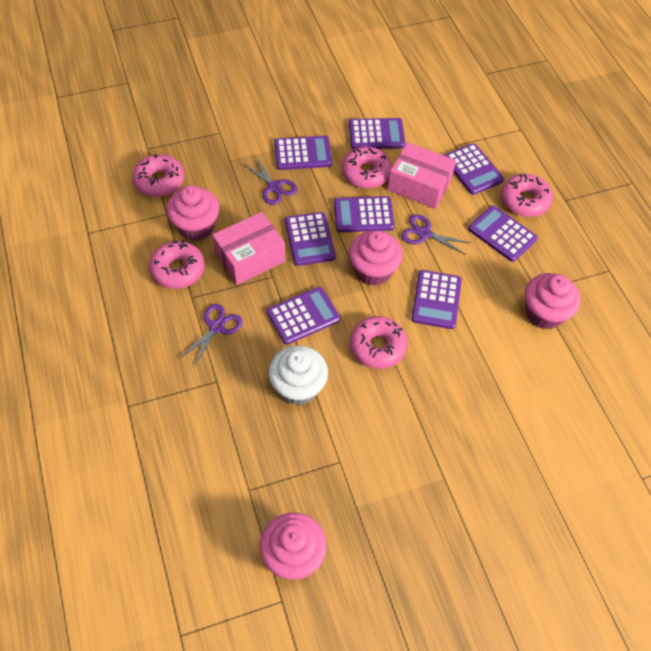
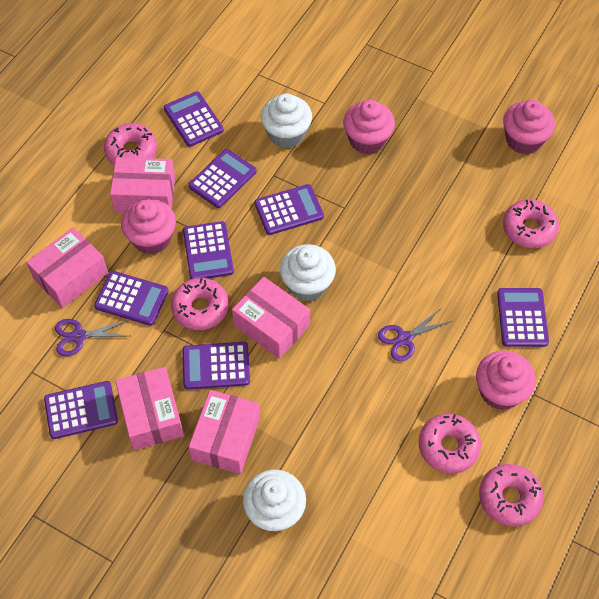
pink box: [212,212,285,285] [387,142,456,209] = 2 -> [26,227,108,308] [110,157,175,213] [115,367,184,450] [189,390,260,474] [232,277,310,359] = 5
purple scissors: [178,304,243,368] [242,156,297,205] [401,214,471,255] = 3 -> [55,319,129,356] [378,308,452,361] = 2
white cupcake: [269,346,328,405] = 1 -> [243,470,306,532] [261,93,312,148] [280,244,336,301] = 3

